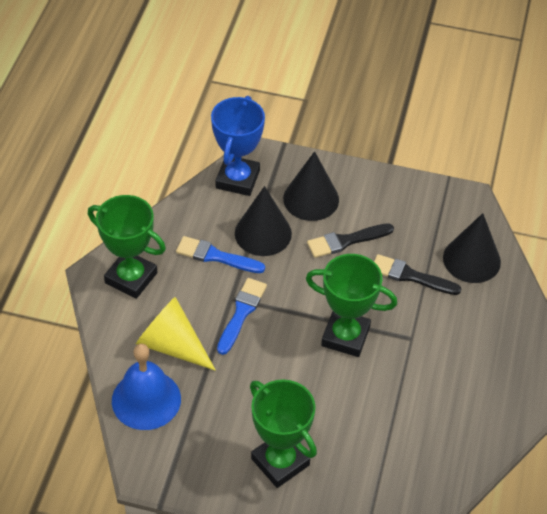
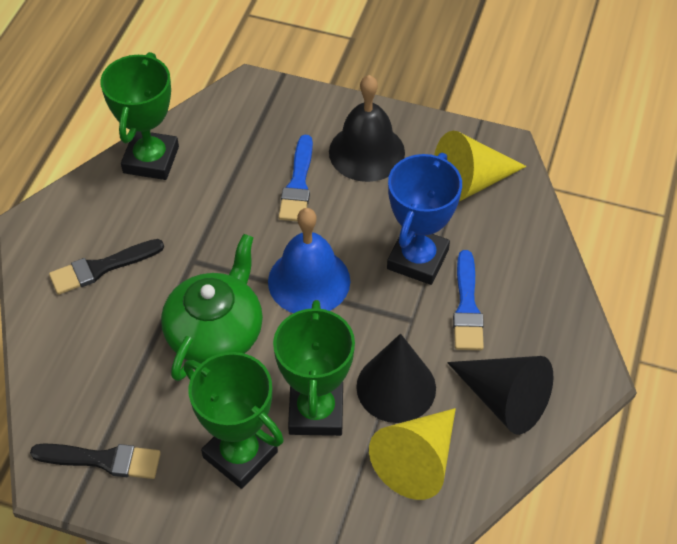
black bell: none = 0 -> [329,75,405,182] = 1
black cone: [235,186,292,256] [283,151,339,221] [443,213,501,283] = 3 -> [356,334,436,423] [447,356,553,435] = 2
green teapot: none = 0 -> [161,234,263,381] = 1
yellow cone: [136,297,216,371] = 1 -> [369,408,456,500] [434,131,527,202] = 2

